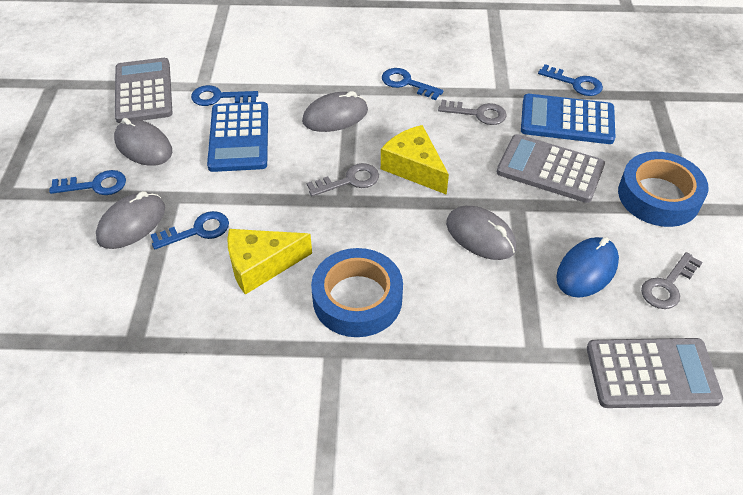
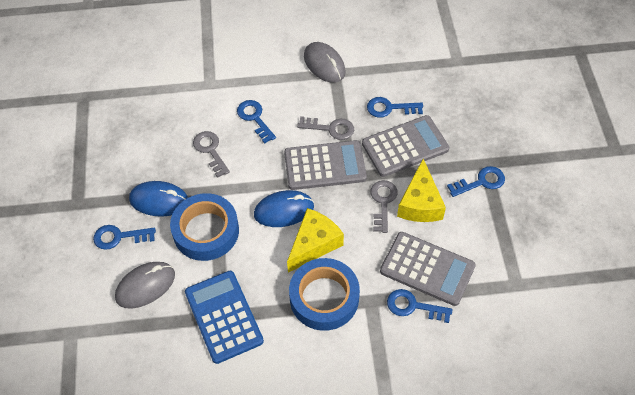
blue calculator: [207,102,268,172] [521,94,615,144] = 2 -> [185,271,264,364] = 1
blue mouse: [556,237,619,298] = 1 -> [129,181,188,217] [254,190,314,227] = 2
grey mouse: [96,191,165,249] [114,118,172,166] [302,91,368,132] [446,206,516,260] = 4 -> [115,262,175,309] [304,42,346,83] = 2

